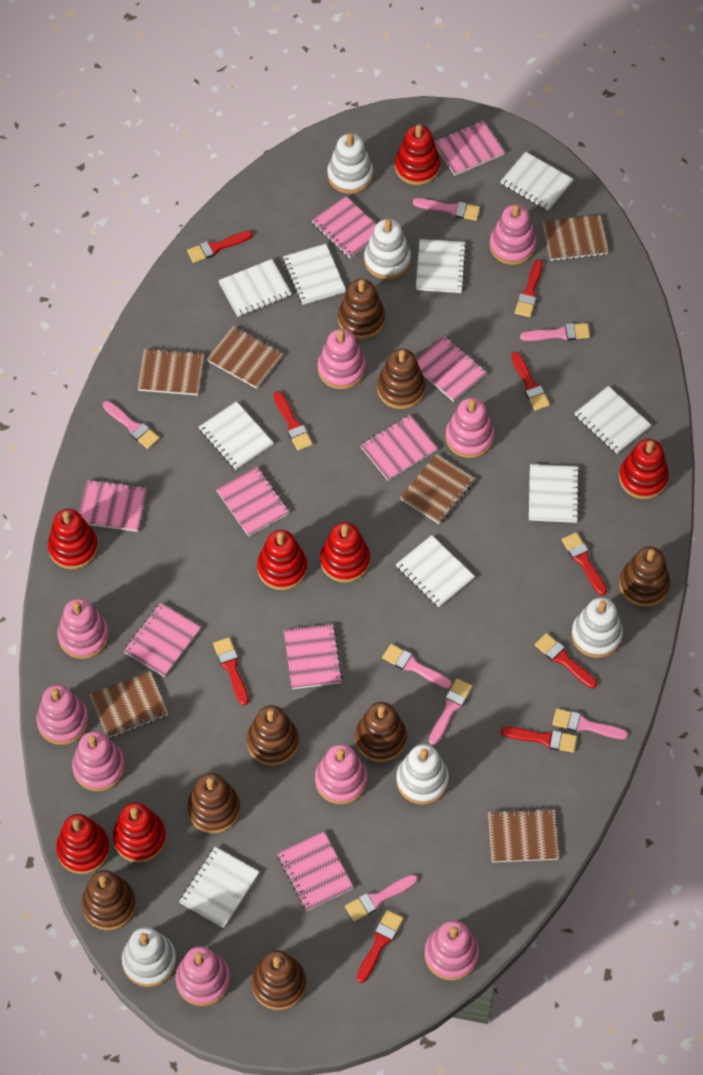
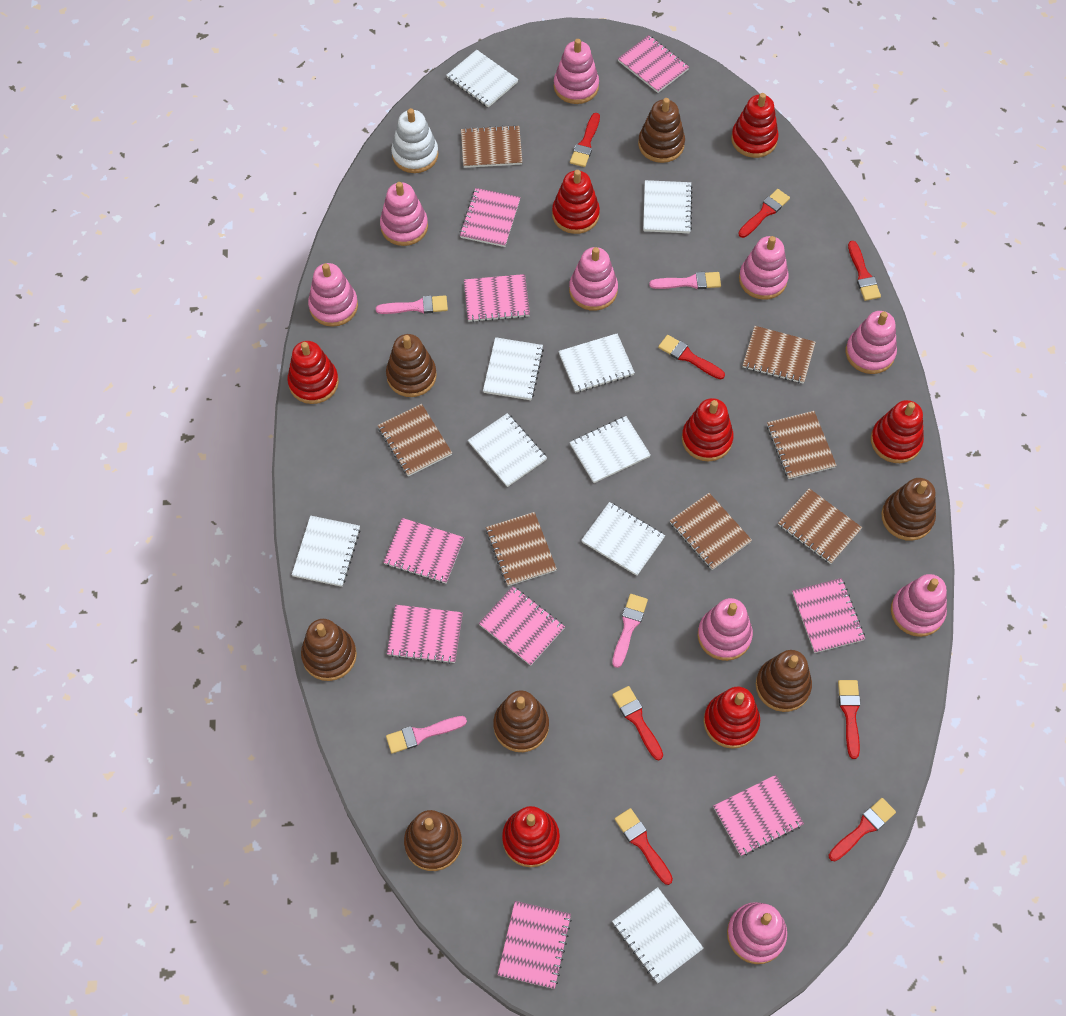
brown notebook: [90,671,168,738] [138,348,204,395] [207,326,283,389] [400,454,475,524] [488,809,559,862] [543,215,609,261] = 6 -> [378,404,452,476] [461,125,522,168] [486,512,557,586] [670,493,752,570] [743,326,816,383] [767,411,837,479] [778,488,862,564] = 7
brown stacking toy: [82,870,136,930] [187,773,240,833] [247,705,299,766] [252,950,306,1010] [338,279,385,339] [355,702,407,762] [377,349,425,409] [619,546,670,607] = 8 -> [301,619,357,681] [386,334,437,397] [404,810,462,871] [493,690,549,752] [638,98,685,163] [756,650,812,712] [881,478,936,541] = 7
pink brush: [103,401,160,449] [345,874,418,922] [382,644,452,689] [413,198,480,221] [429,678,472,745] [520,323,590,341] [552,708,628,739] = 7 -> [376,295,448,314] [386,716,467,753] [612,594,648,668] [649,272,721,289] = 4
red brush: [187,231,253,263] [213,637,249,705] [274,391,313,451] [357,910,403,983] [501,726,577,753] [511,352,550,411] [515,259,543,317] [535,633,597,688] [562,532,607,596] = 9 -> [570,113,600,167] [612,686,663,760] [615,808,673,885] [658,335,725,379] [738,189,790,238] [829,798,896,861] [838,680,861,759] [848,241,881,301] = 8
white stacking toy: [122,927,177,987] [328,133,373,194] [364,219,411,279] [396,744,449,804] [571,597,623,658] = 5 -> [391,108,438,173] = 1

